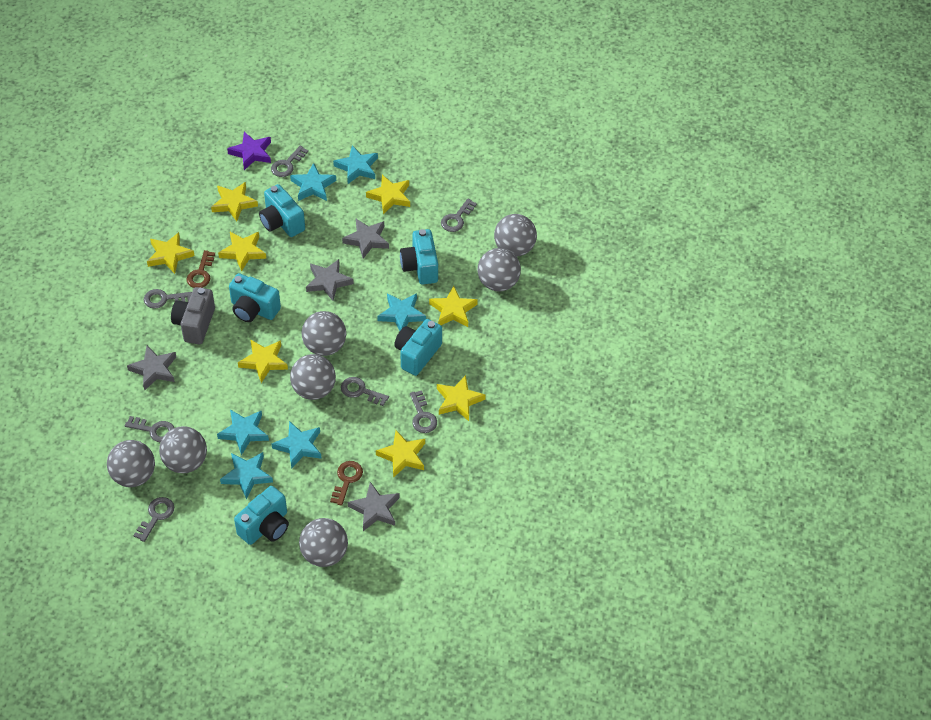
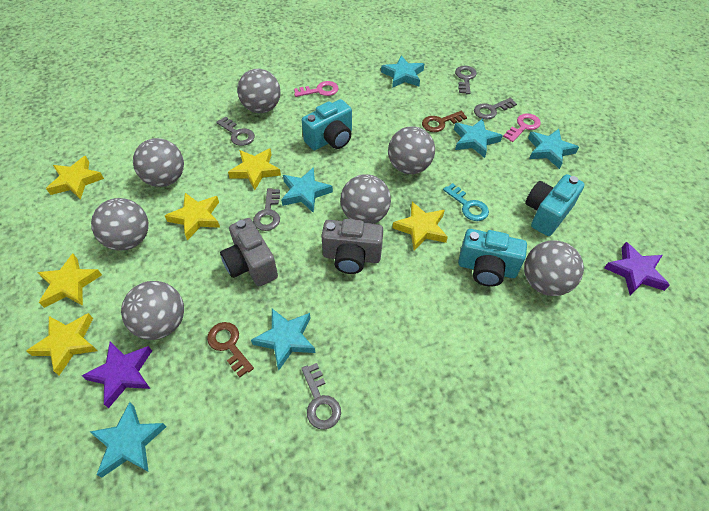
grey camera: [171,287,215,344] = 1 -> [220,218,278,286] [321,219,383,274] = 2
grey key: [125,416,174,443] [134,497,174,542] [144,289,192,309] [271,146,308,177] [341,377,389,406] [410,390,437,433] [441,199,477,232] = 7 -> [216,116,255,146] [253,188,280,231] [301,363,341,430] [455,66,477,94] [474,98,517,119] = 5
grey star: [127,346,176,391] [306,259,354,301] [342,219,389,259] [348,482,400,531] = 4 -> none = 0
pink key: none = 0 -> [294,81,339,97] [503,113,541,142] = 2
purple star: [227,132,271,170] = 1 -> [82,342,152,408] [604,242,670,295] = 2
turquoise camera: [229,273,281,322] [234,486,289,545] [259,184,305,237] [394,319,442,376] [400,229,438,285] = 5 -> [302,99,352,150] [458,229,527,287] [525,174,585,236] = 3
turquoise key: none = 0 -> [443,183,489,221] = 1
yellow star: [147,232,195,274] [211,182,258,222] [218,232,267,272] [238,339,288,383] [366,175,410,214] [376,430,425,478] [429,285,478,327] [437,375,486,421] = 8 -> [26,313,97,375] [37,254,102,308] [46,156,104,200] [165,193,220,240] [228,149,281,190] [393,202,448,250] = 6

